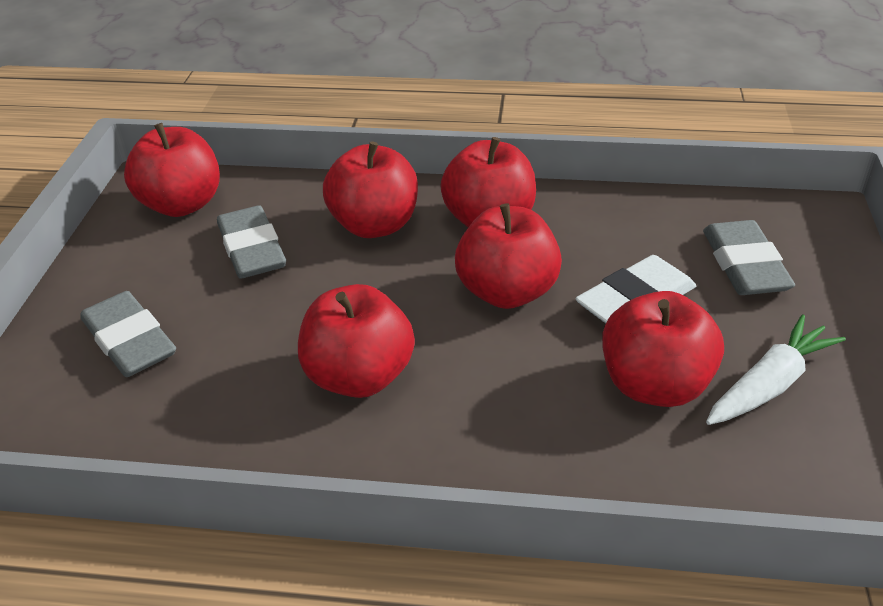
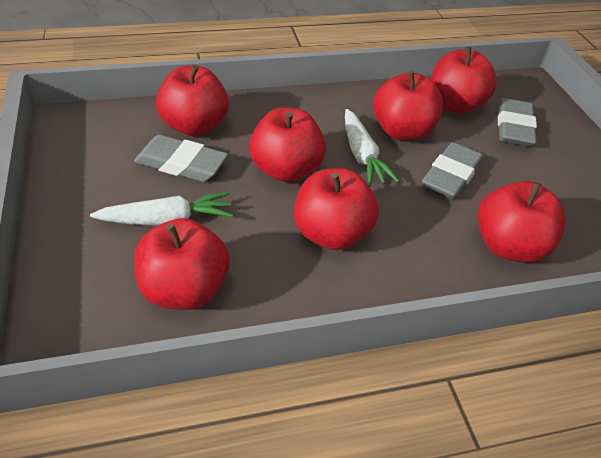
red apple: [124,123,220,217] [298,284,415,398] [323,141,418,238] [440,137,536,227] [455,203,562,309] [602,291,724,407] = 6 -> [134,218,230,310] [156,65,229,136] [249,108,326,182] [294,168,379,250] [373,71,443,141] [431,46,497,114] [477,181,566,263] = 7
white carrot: [706,314,846,425] = 1 -> [90,192,233,226] [345,109,400,187] = 2
white eraser: [575,255,696,323] = 1 -> none = 0

